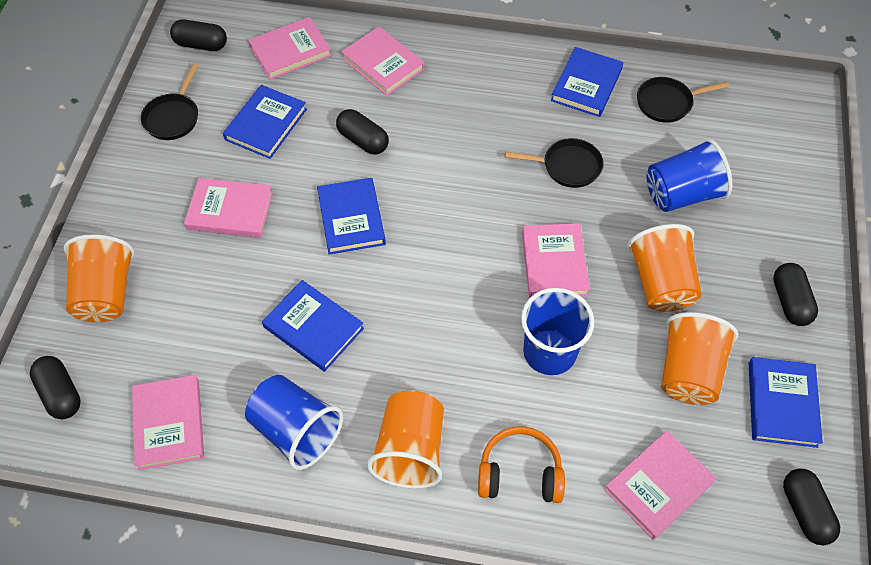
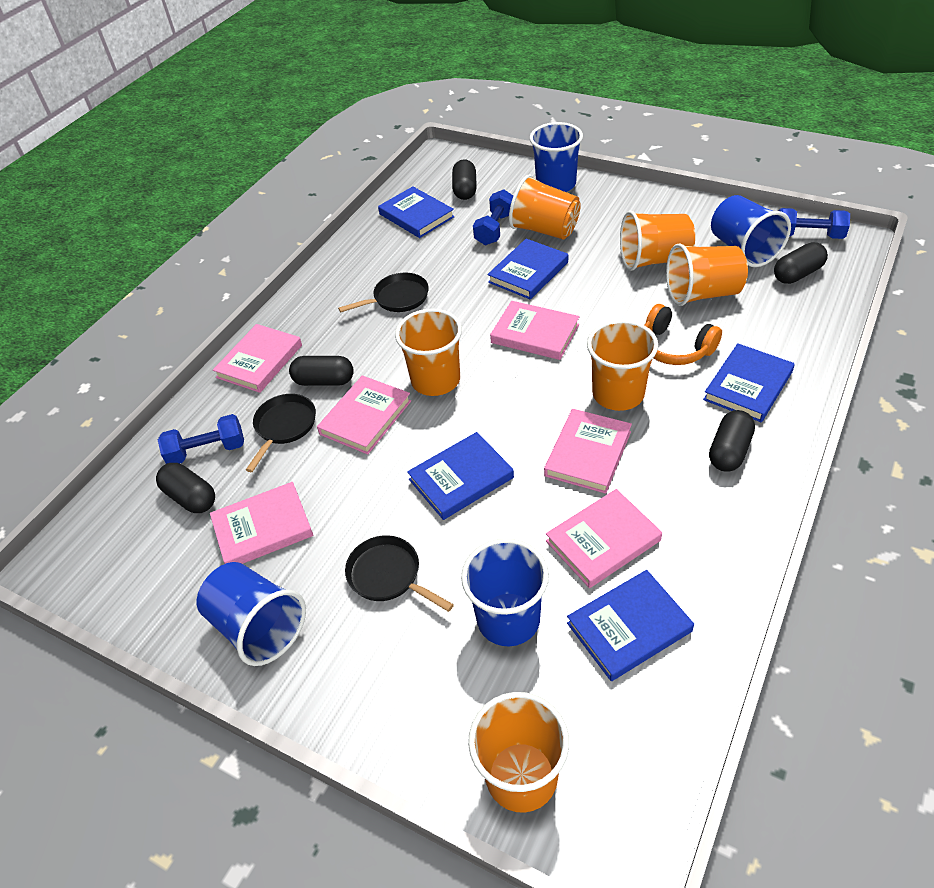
blue cup: [245,375,343,470] [521,288,594,375] [647,138,732,212] = 3 -> [197,562,306,666] [461,538,549,646] [530,122,583,192] [711,195,791,267] = 4
blue dumbbell: none = 0 -> [158,414,244,464] [473,189,513,245] [779,208,850,239] = 3
orange cup: [64,234,135,322] [367,390,444,489] [628,224,702,312] [661,312,738,405] = 4 -> [395,309,462,396] [468,692,569,813] [509,174,581,240] [587,320,658,411] [620,211,695,271] [666,243,748,306] = 6

